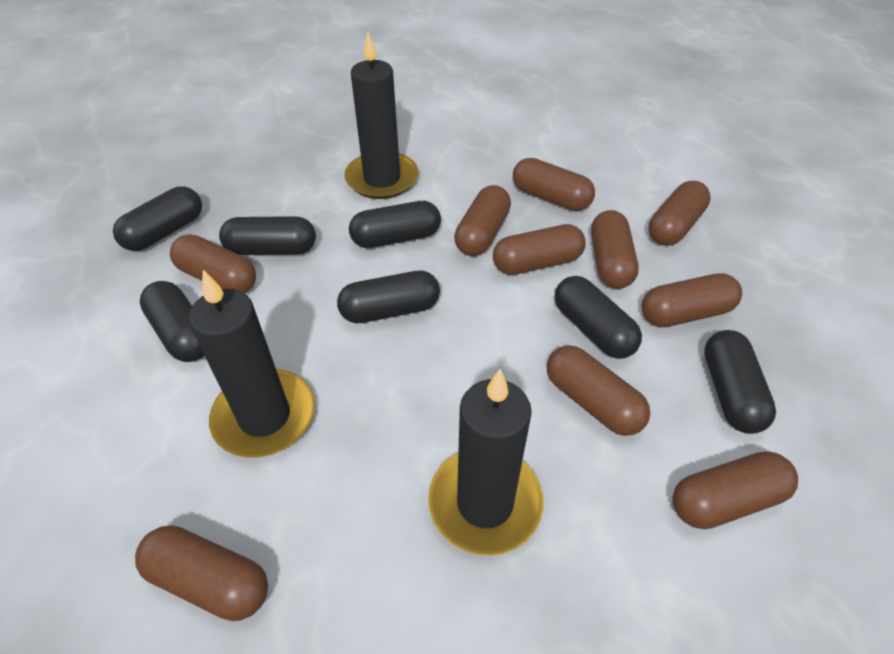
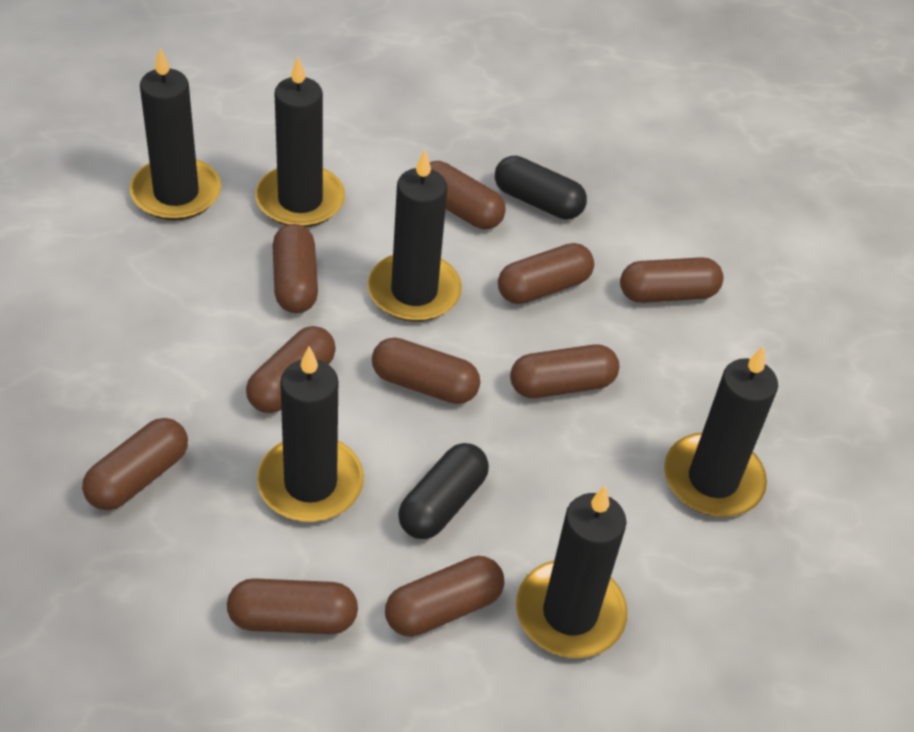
black candle: [189,270,315,458] [344,32,419,199] [428,369,544,556] = 3 -> [130,48,221,221] [255,57,345,227] [257,346,364,522] [368,150,462,322] [516,486,627,658] [664,346,778,517] = 6
black capsule: [113,186,202,251] [140,281,205,362] [219,216,316,255] [337,271,440,323] [349,201,441,248] [554,276,642,359] [704,330,776,434] = 7 -> [398,443,489,539] [495,156,587,220] = 2

